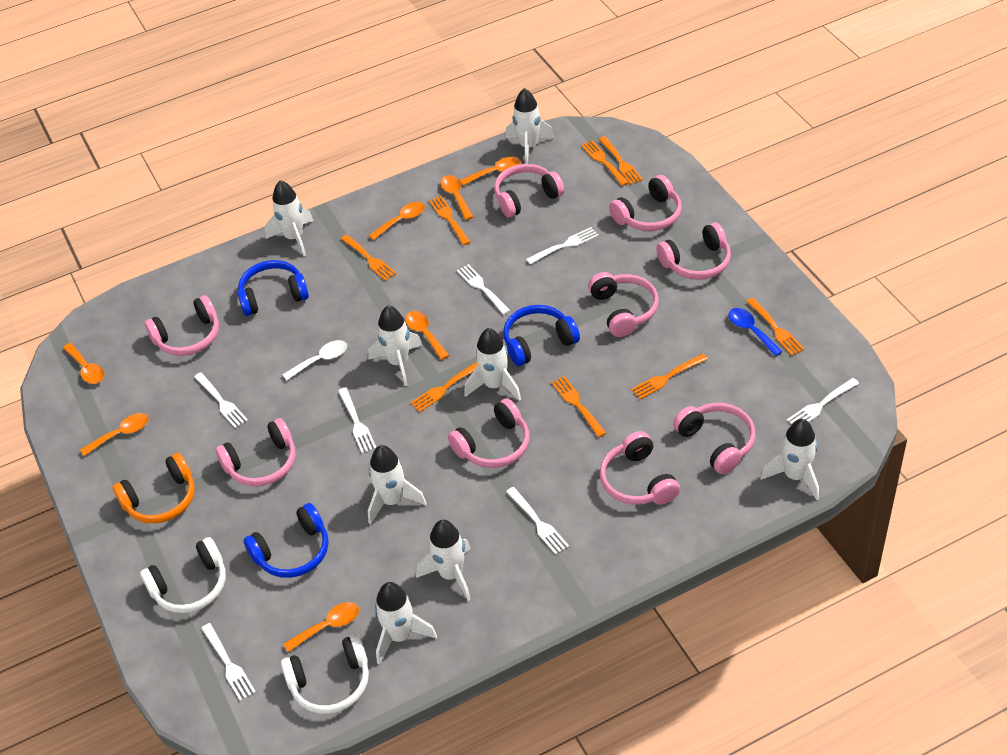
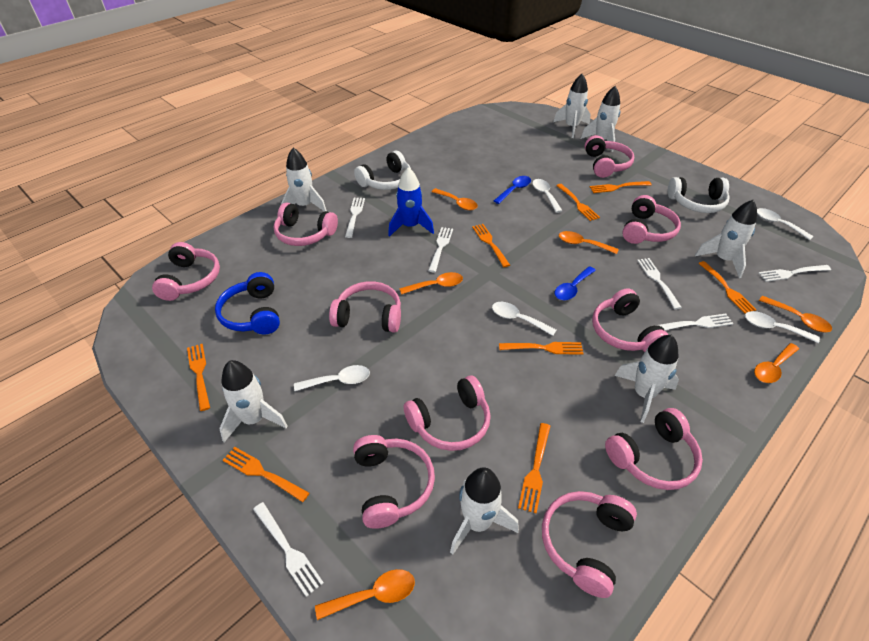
blue headphones: [237,260,309,316] [243,503,329,578] [503,305,580,366] = 3 -> [215,272,280,335] = 1
blue rocket: none = 0 -> [388,167,434,237] = 1
blue spoon: [728,308,783,356] = 1 -> [494,176,531,204] [555,266,596,300] = 2
orange headphones: [112,453,195,523] = 1 -> none = 0
orange spoon: [63,343,104,384] [80,413,149,456] [283,602,359,652] [369,202,425,240] [405,311,449,360] [440,175,473,220] [460,157,521,186] = 7 -> [315,569,415,620] [399,272,463,295] [432,188,478,210] [559,231,619,254] [754,343,799,383] [759,296,832,332] = 6
pink headphones: [145,295,219,356] [215,418,296,486] [448,398,529,468] [494,164,564,218] [588,272,659,337] [600,431,680,505] [609,175,682,231] [656,222,731,280] [673,403,755,474] = 9 -> [152,242,220,301] [274,202,338,246] [329,281,401,333] [353,435,435,529] [404,375,491,451] [542,491,637,598] [585,135,634,178] [592,288,668,352] [605,408,703,490] [622,195,681,244] = 10
white fork: [194,372,248,428] [201,623,256,701] [338,388,376,453] [457,264,510,315] [506,487,569,555] [526,227,599,264] [787,378,859,424] = 7 -> [253,502,324,597] [345,198,365,238] [428,227,453,273] [637,258,682,310] [656,314,734,330] [759,265,831,282] = 6
white rocket: [265,180,314,256] [368,306,423,386] [368,445,426,524] [375,582,437,665] [416,520,471,601] [464,328,521,401] [505,88,555,164] [760,419,819,500] = 8 -> [219,360,288,442] [281,148,327,211] [450,467,519,555] [553,74,591,138] [581,86,620,152] [615,335,679,423] [695,200,757,278] = 7
white spoon: [282,340,347,380] = 1 -> [294,365,370,391] [492,302,556,336] [532,179,563,213] [745,311,820,343] [757,208,814,240] = 5

